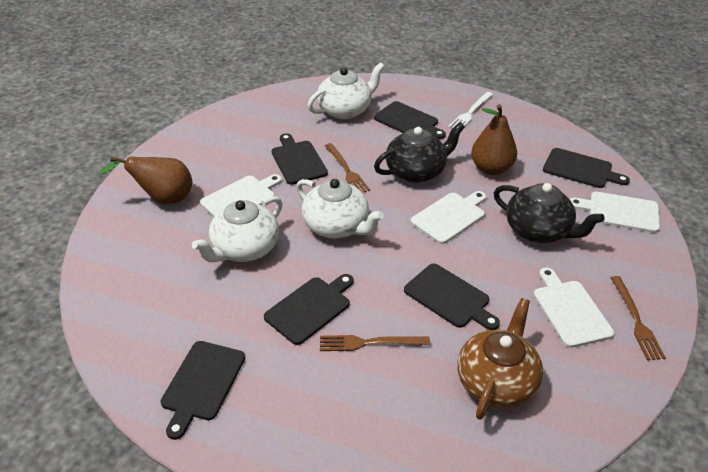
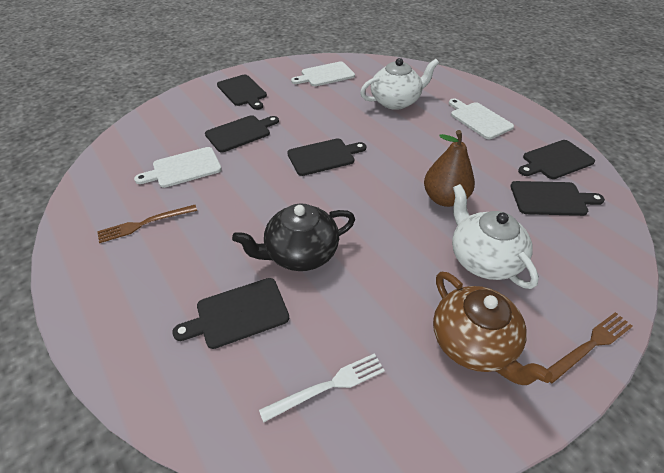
black teapot: [374,122,465,183] [494,183,604,243] = 2 -> [232,203,355,271] = 1
brown fork: [320,335,430,351] [325,143,370,193] [611,276,666,360] = 3 -> [97,205,197,243] [547,312,633,384] = 2
brown pear: [99,157,192,205] [471,104,517,175] = 2 -> [424,130,475,207] = 1
white cutting board: [200,174,282,217] [410,191,486,244] [533,268,614,348] [570,192,660,233] = 4 -> [134,147,222,188] [291,61,355,86] [449,99,514,139] = 3
white teapot: [192,196,283,263] [296,179,384,239] [308,62,385,119] = 3 -> [360,58,439,110] [452,184,539,289] = 2

